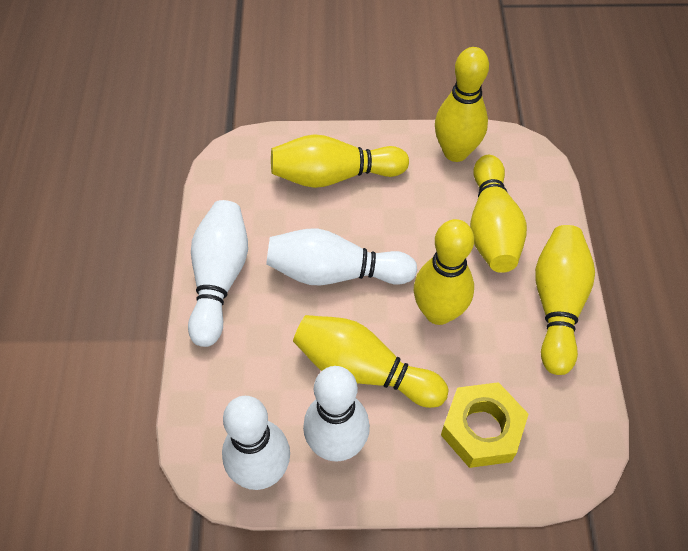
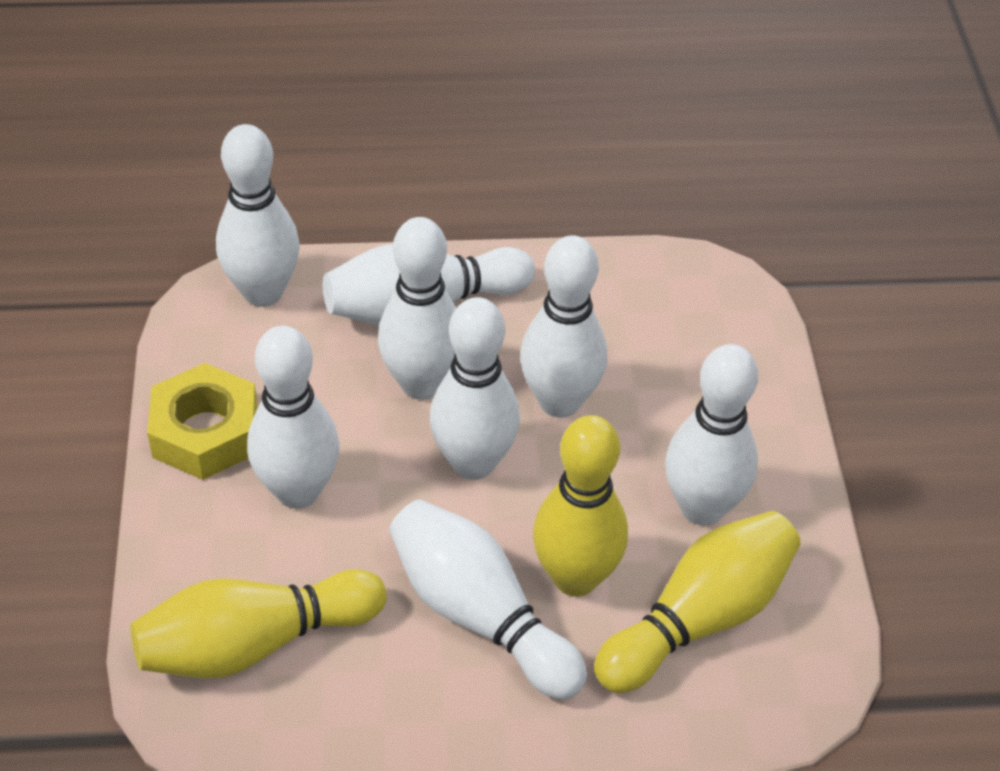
white bowling pin: [188,200,248,347] [222,396,290,490] [266,228,417,285] [303,366,370,462] = 4 -> [216,124,300,307] [247,326,340,509] [323,244,535,325] [378,217,456,400] [389,499,587,700] [430,297,520,480] [520,235,607,418] [665,344,758,526] = 8
yellow bowling pin: [271,134,409,188] [293,315,448,408] [414,219,474,325] [435,47,489,162] [470,155,527,273] [535,225,595,375] = 6 -> [130,569,386,679] [533,415,628,597] [594,511,801,693] = 3

